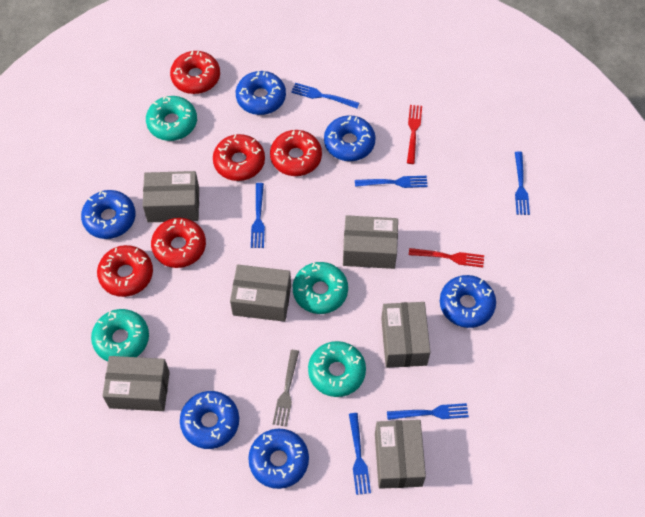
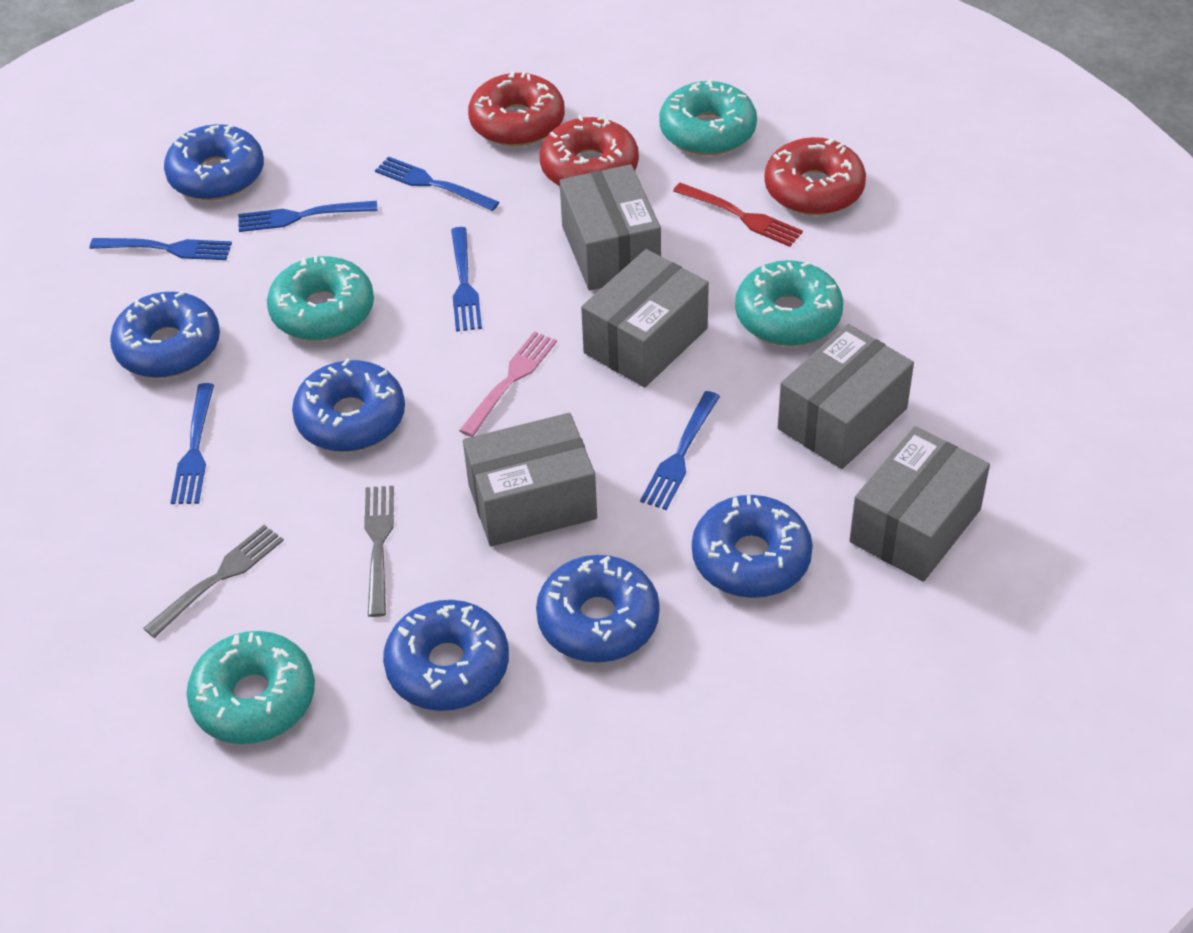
grey box: [102,356,170,411] [143,171,199,223] [230,265,291,322] [343,215,398,269] [375,420,426,489] [381,302,430,368] = 6 -> [463,413,597,546] [559,164,661,291] [581,249,709,387] [778,324,914,469] [849,426,990,582] = 5
grey fork: [273,350,299,427] = 1 -> [143,525,284,638] [364,486,394,617] = 2
pink fork: none = 0 -> [459,331,557,437] = 1
red donut: [97,245,153,297] [151,218,206,268] [170,51,220,94] [213,134,265,181] [270,130,322,176] = 5 -> [468,71,565,146] [540,115,639,186] [764,137,866,215] = 3
red fork: [407,105,422,164] [409,248,484,268] = 2 -> [673,182,803,247] = 1

